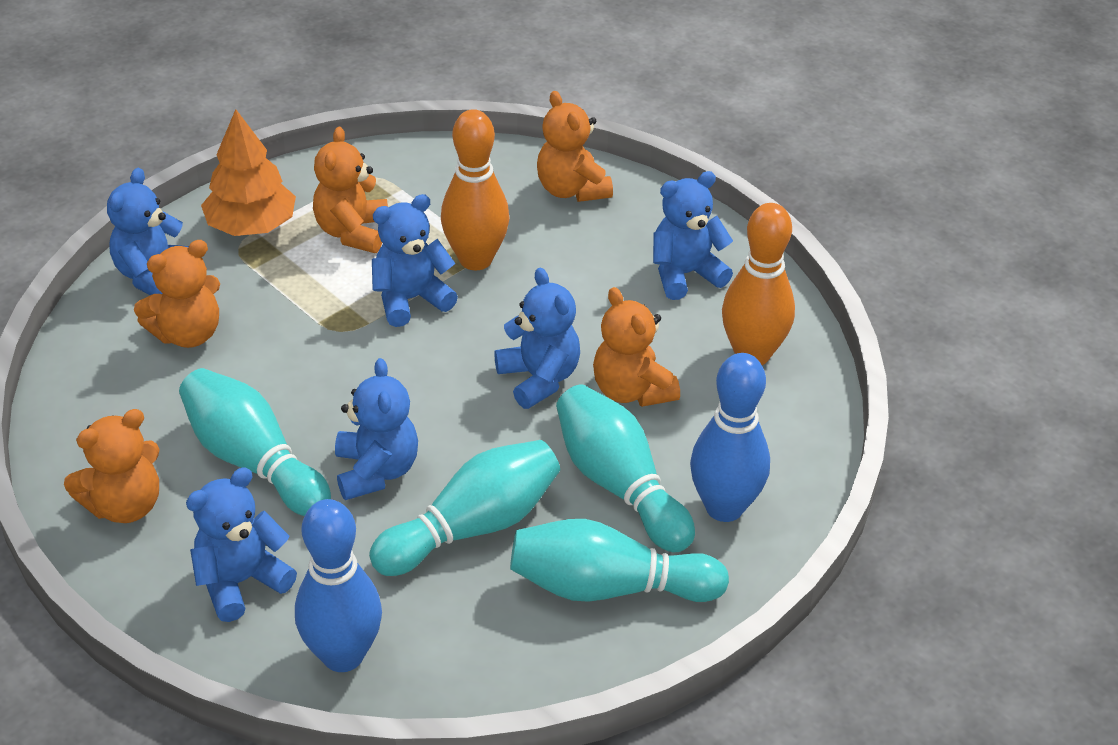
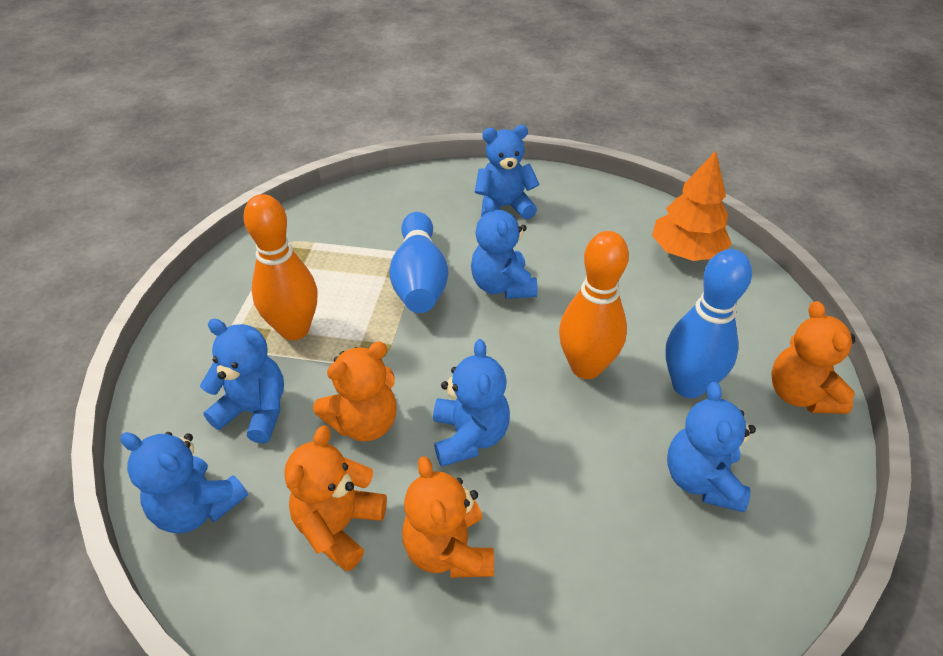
orange teddy bear: [64,409,160,523] [134,240,220,348] [313,127,388,253] [537,91,613,202] [593,287,680,407] = 5 -> [284,426,387,572] [313,342,397,442] [402,456,494,578] [771,301,855,414] = 4
turquoise bowling pin: [179,368,331,516] [369,440,560,576] [510,519,729,602] [556,384,695,552] = 4 -> none = 0

